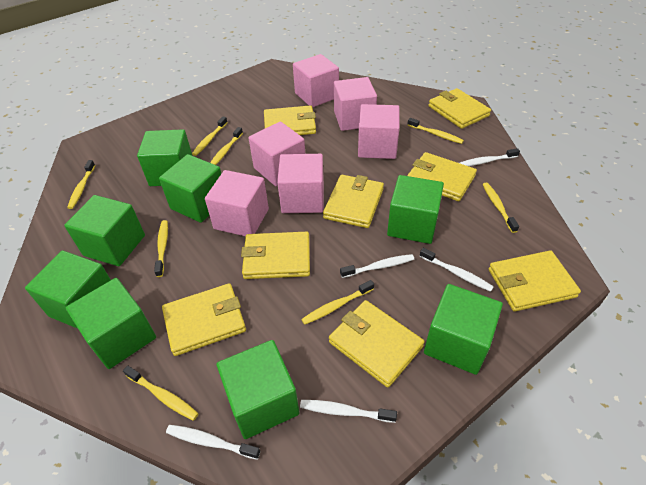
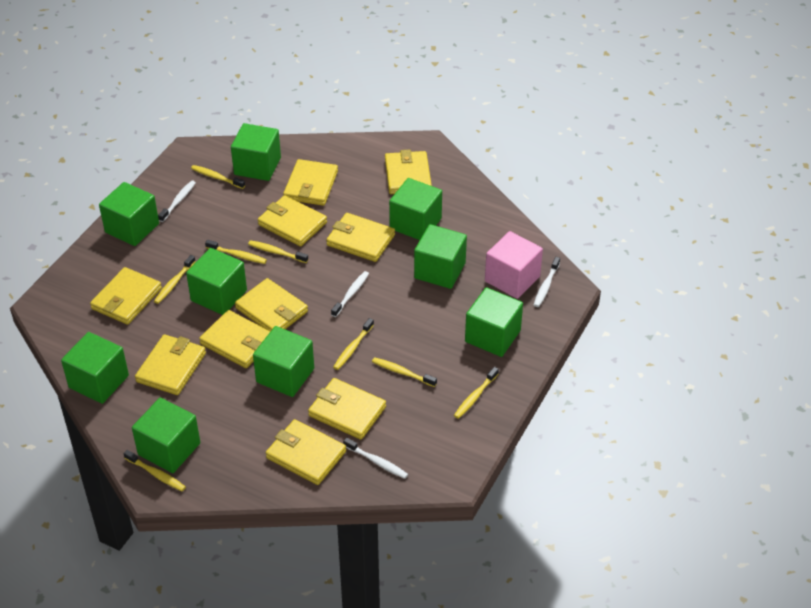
green cube: [25,251,111,329] [64,195,145,266] [66,278,156,369] [137,129,192,186] [159,154,221,223] [217,340,300,439] [387,175,444,244] [424,284,503,375] = 8 -> [61,332,129,404] [99,182,159,246] [132,397,200,473] [186,248,247,315] [231,123,281,181] [253,326,314,397] [389,178,442,240] [414,224,467,289] [465,287,523,357] = 9
pink cube: [205,170,269,236] [249,121,305,186] [277,154,324,213] [293,54,339,108] [334,77,377,131] [358,104,400,159] = 6 -> [485,231,543,299] = 1
white toothbrush: [166,425,260,460] [300,400,397,423] [340,254,414,278] [420,248,494,292] [460,148,520,166] = 5 -> [158,180,196,222] [331,271,369,317] [343,437,408,479] [534,257,560,307] = 4
yellow wallet: [162,283,246,356] [241,232,310,279] [264,105,316,135] [323,175,384,228] [329,300,425,388] [407,152,477,201] [429,88,491,129] [489,250,581,312] = 8 -> [90,267,162,325] [135,334,206,395] [199,310,271,368] [235,278,308,331] [258,195,327,246] [266,419,346,485] [283,159,338,206] [308,378,386,440] [326,213,395,262] [385,149,432,194] = 10

